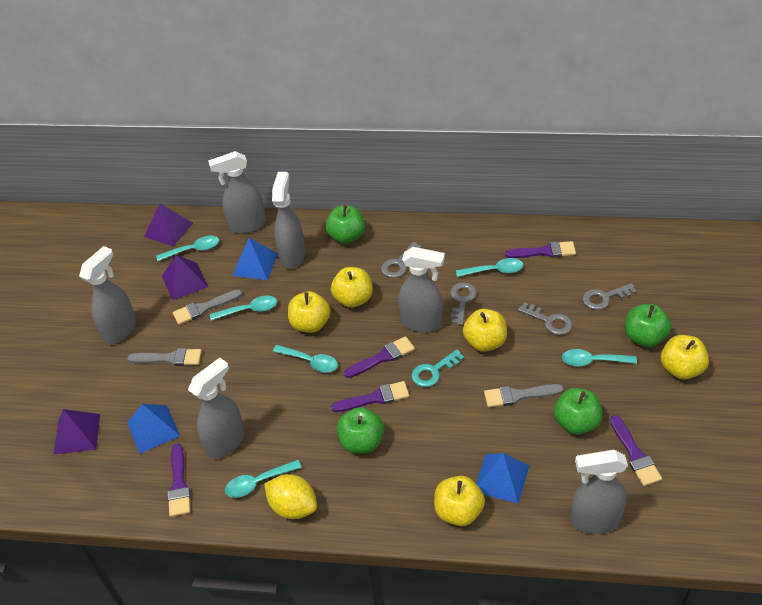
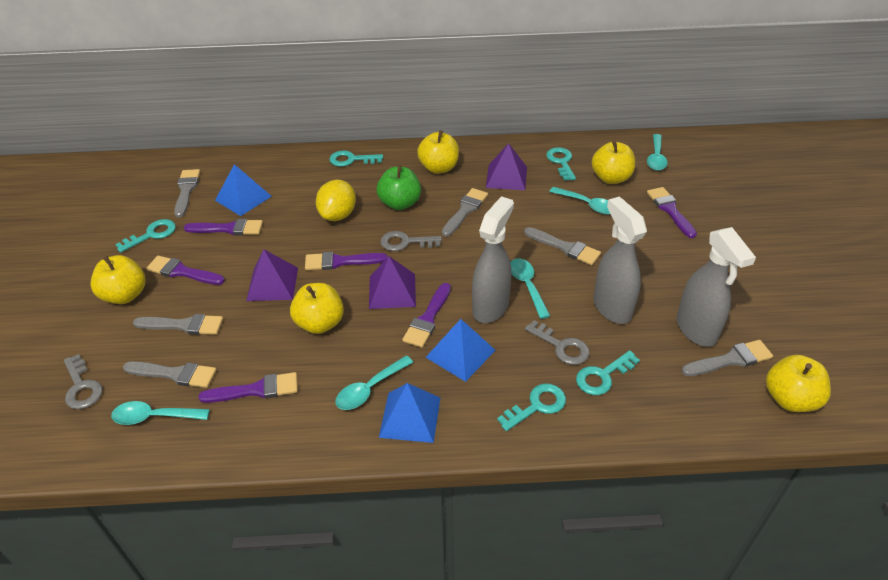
green apple: [325,205,365,244] [337,407,384,453] [554,388,602,434] [625,304,671,347] = 4 -> [377,165,421,210] = 1
grey brush: [127,348,202,366] [173,289,242,325] [484,384,564,408] = 3 -> [123,361,217,388] [133,314,223,335] [174,169,200,218] [442,188,488,237] [524,227,601,265] [682,340,773,376] = 6
grey key: [381,242,422,278] [450,282,477,325] [518,302,573,335] [583,283,637,310] = 4 -> [64,354,102,409] [380,231,442,251] [525,320,590,365] = 3
grey spray bottle: [79,246,136,344] [188,358,245,459] [208,151,266,234] [272,172,305,269] [398,247,445,332] [570,450,628,534] = 6 -> [472,196,514,323] [593,196,647,324] [677,227,756,347] = 3
purple brush: [168,444,190,517] [331,381,409,412] [344,336,415,378] [505,241,576,258] [610,415,662,486] = 5 -> [146,256,225,285] [184,219,263,235] [199,372,298,403] [305,252,388,270] [402,283,451,348] [647,187,697,238] = 6
turquoise key: [411,350,464,387] = 1 -> [115,219,176,253] [329,150,383,167] [497,384,566,431] [546,147,576,181] [576,350,640,395] = 5
turquoise spoon: [156,236,219,261] [210,295,277,321] [225,460,302,498] [273,345,338,373] [456,258,523,277] [562,349,637,366] = 6 -> [111,401,210,425] [335,355,413,410] [510,258,550,319] [549,187,610,214] [647,134,668,171] = 5

